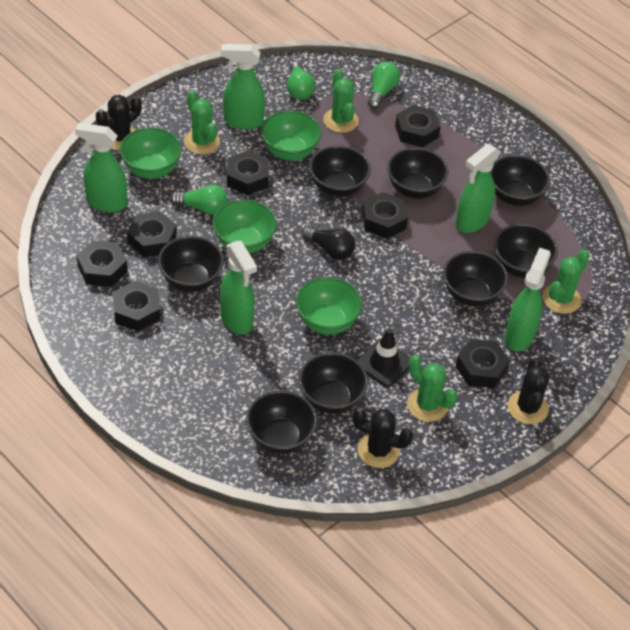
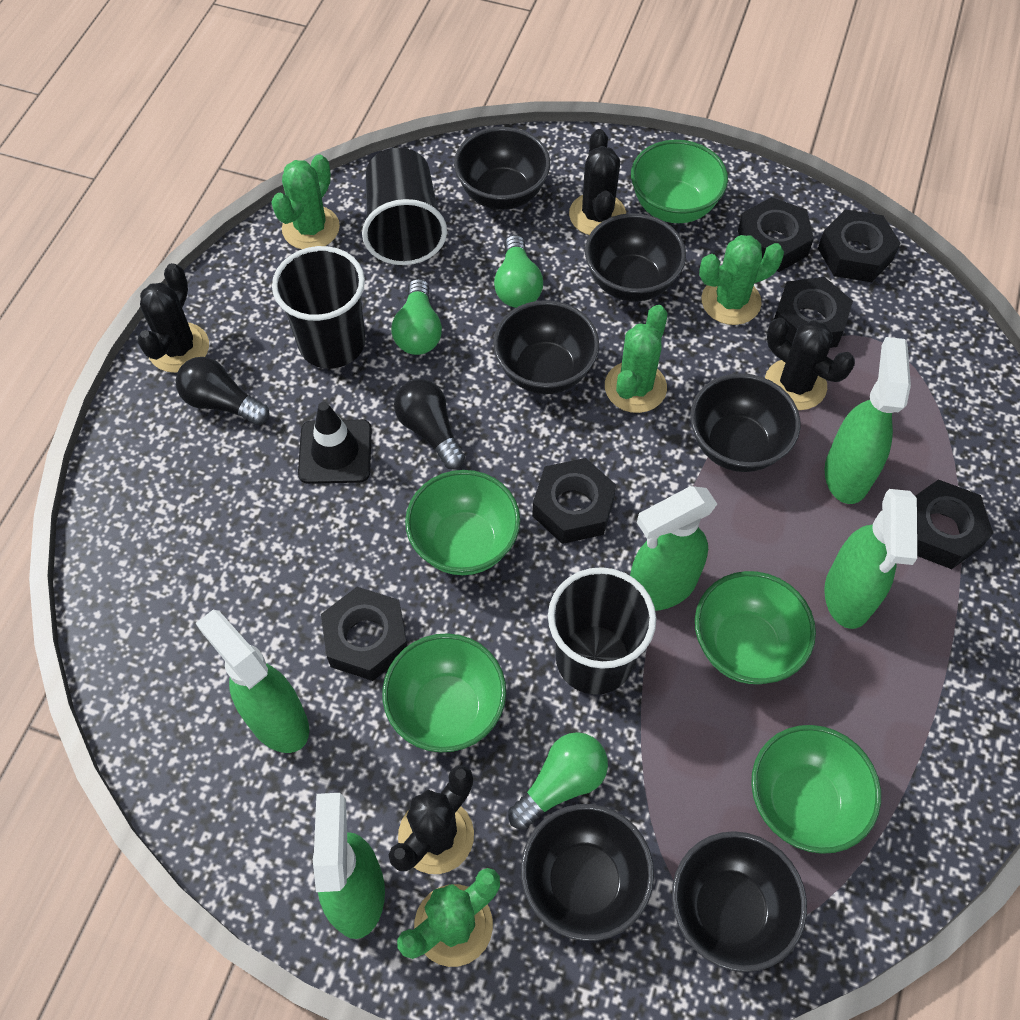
black bowl: [158,236,224,292] [246,390,317,454] [299,352,368,414] [309,145,371,197] [387,147,448,199] [443,251,508,307] [490,155,550,206] [494,224,558,278] = 8 -> [454,127,550,210] [493,300,599,394] [521,804,654,941] [585,213,686,301] [672,831,807,972] [690,373,800,472] = 6
black cactus: [96,95,142,150] [352,407,413,468] [508,358,549,424] = 3 -> [137,263,209,373] [389,765,474,874] [569,129,626,235] [765,318,855,410] = 4
black cup: none = 0 -> [272,246,366,369] [362,148,447,265] [548,567,656,695] = 3
black light bulb: [302,226,355,260] = 1 -> [176,357,270,425] [394,379,465,469] = 2
black nut: [77,240,128,287] [113,281,160,332] [127,211,177,257] [227,150,269,195] [362,192,408,239] [395,105,441,148] [456,339,510,388] = 7 -> [321,587,407,681] [532,458,616,544] [738,197,814,272] [774,277,853,348] [818,209,901,282] [915,479,993,569] = 6
green bowl: [120,127,182,179] [213,199,277,253] [261,110,322,160] [296,277,362,335] = 4 -> [382,633,506,753] [405,470,520,575] [631,140,728,223] [695,571,816,684] [751,725,881,854] = 5

